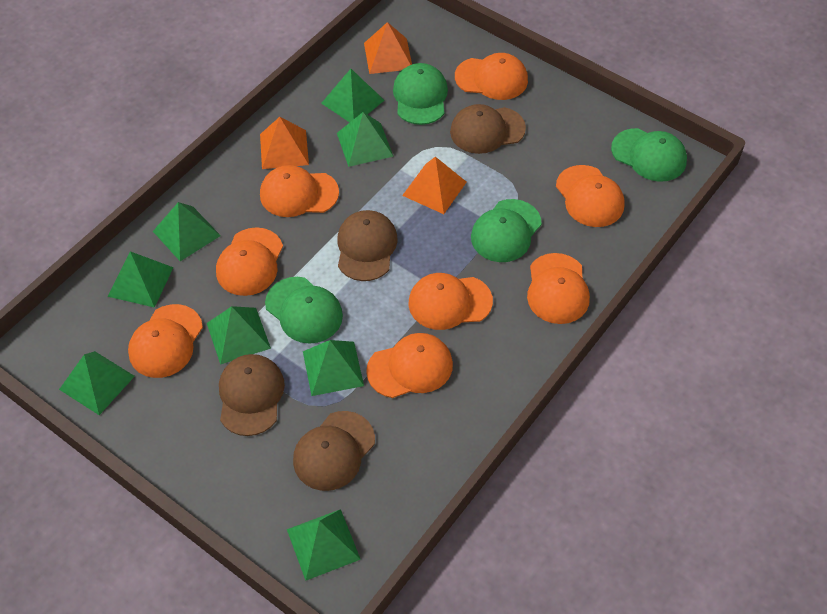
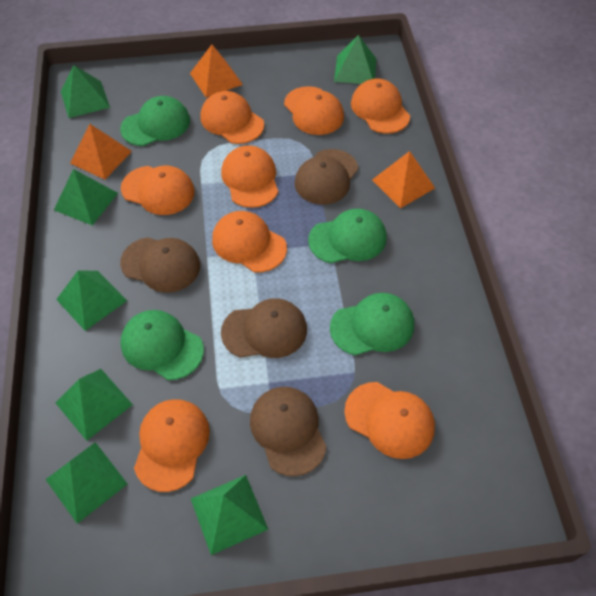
green pyramid: [59,351,135,415] [107,251,173,308] [153,202,221,261] [207,306,271,365] [287,509,361,581] [303,340,364,396] [321,69,385,123] [337,112,394,167] = 8 -> [46,442,127,524] [54,169,118,225] [55,369,133,441] [56,271,127,331] [61,65,110,118] [191,475,269,555] [334,35,376,84] = 7

